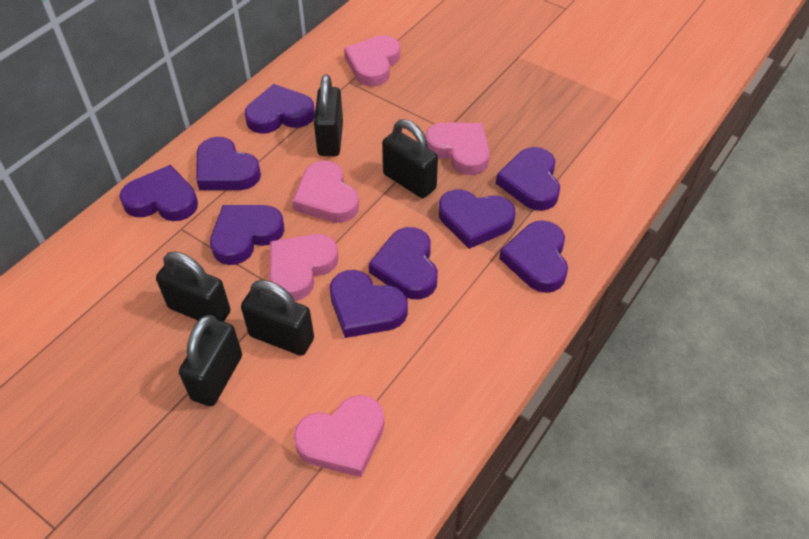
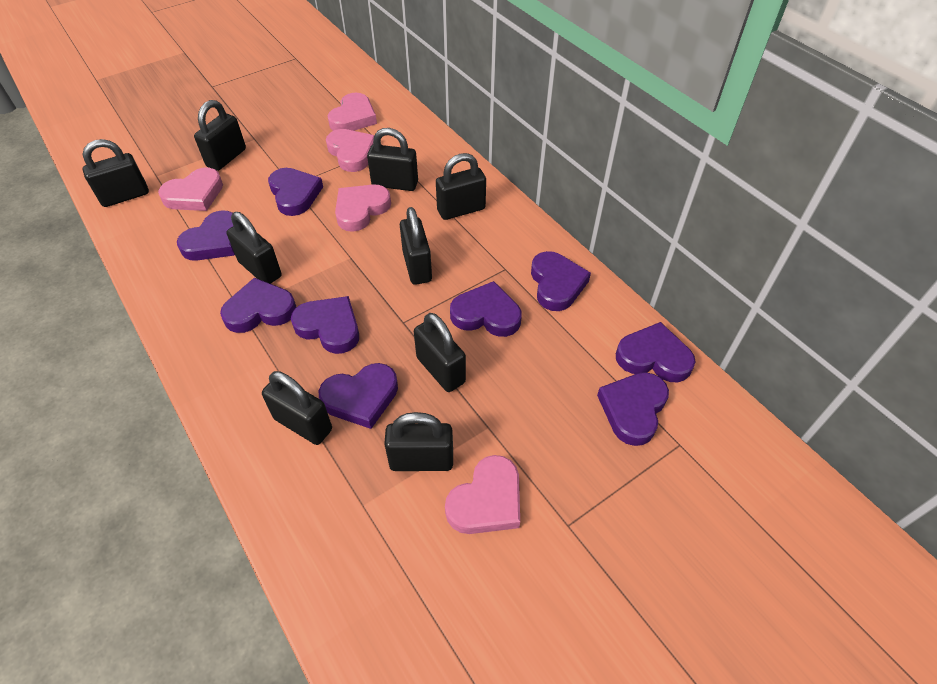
black padlock: [156,251,231,322] [179,315,242,406] [241,280,314,356] [314,75,343,156] [382,119,438,198] = 5 -> [82,139,149,207] [194,100,246,171] [227,212,282,284] [262,371,332,445] [367,128,418,191] [384,412,453,471] [400,207,432,285] [414,313,466,392] [436,153,486,220] = 9

